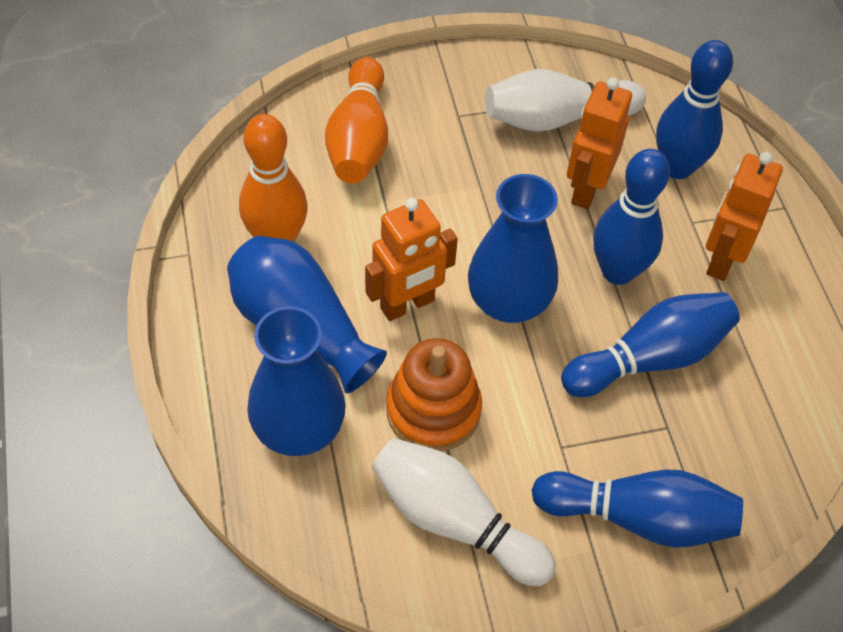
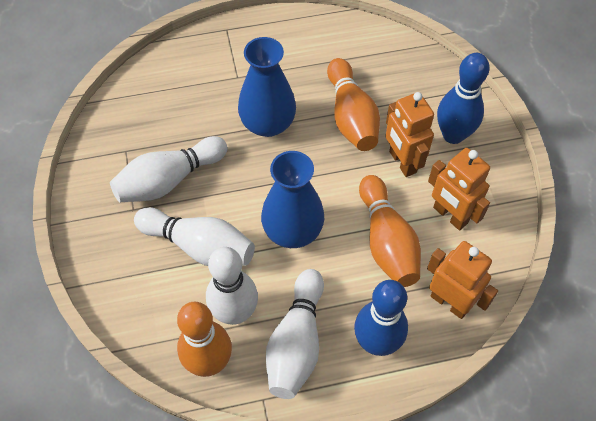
blue bowling pin: [532,469,743,548] [561,292,740,397] [593,149,670,285] [656,40,733,179] = 4 -> [354,280,408,356] [437,53,490,144] = 2
blue vase: [227,236,387,393] [247,306,346,456] [468,174,558,323] = 3 -> [238,37,296,137] [261,151,324,248] = 2
orange bowling pin: [239,114,308,242] [325,57,388,183] = 2 -> [177,302,232,377] [327,58,380,151] [359,175,421,287] = 3
orange stacking toy: [386,338,482,452] = 1 -> none = 0
white bowling pin: [372,438,556,586] [485,69,646,132] = 2 -> [110,136,228,202] [134,207,255,266] [206,247,258,325] [266,269,324,399] = 4

